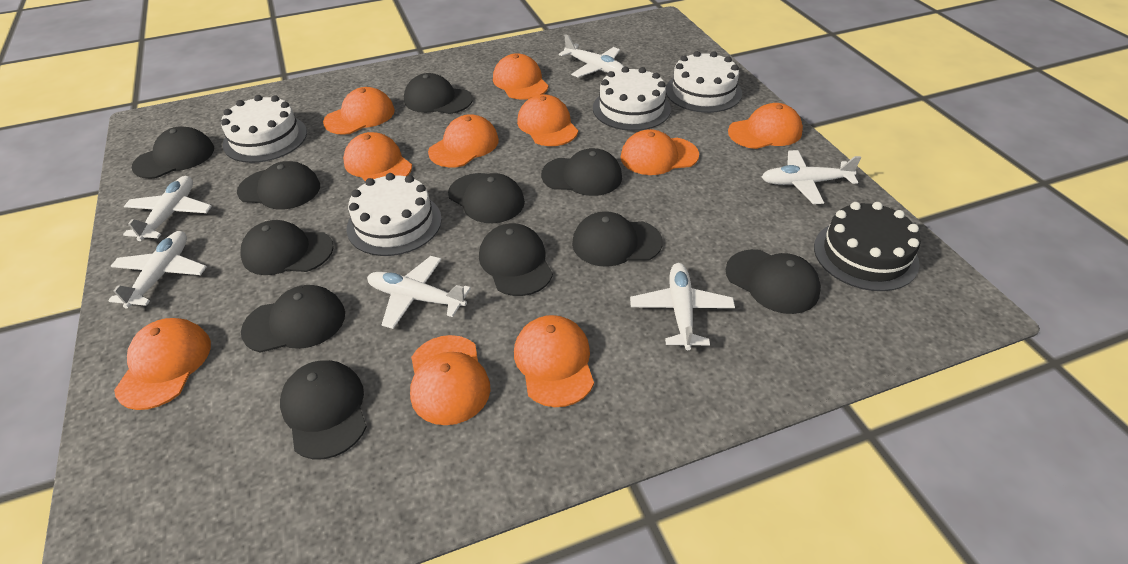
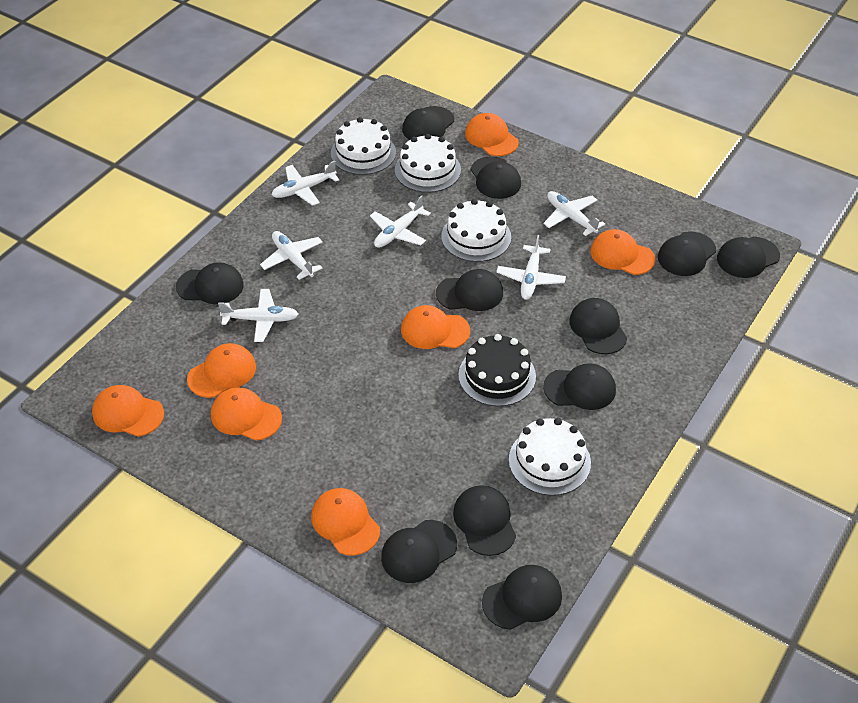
orange cap: [114,318,211,410] [323,87,395,135] [343,132,412,182] [410,335,491,425] [428,114,499,168] [493,53,548,100] [514,315,594,407] [517,94,578,146] [621,129,699,175] [728,103,803,149] = 10 -> [92,385,164,437] [187,343,256,398] [211,388,282,441] [311,488,380,556] [401,305,470,349] [465,113,519,156] [590,229,655,275] = 7

